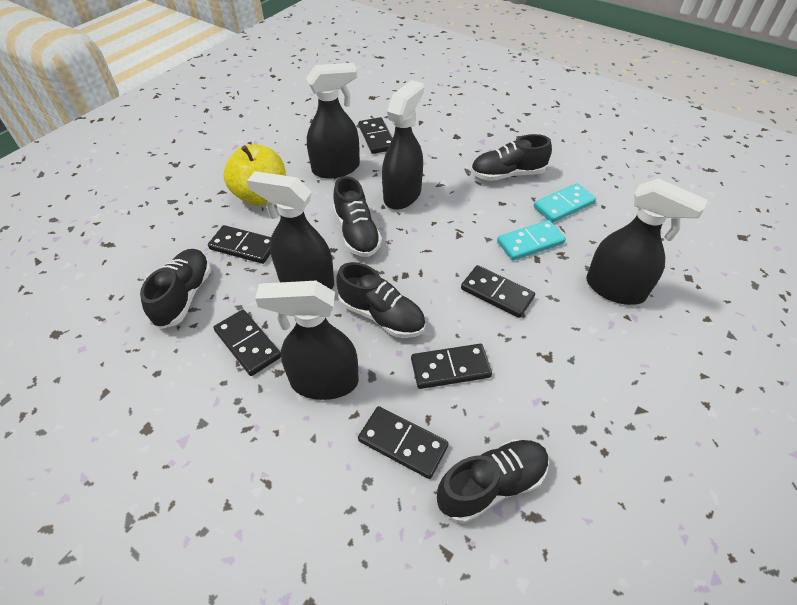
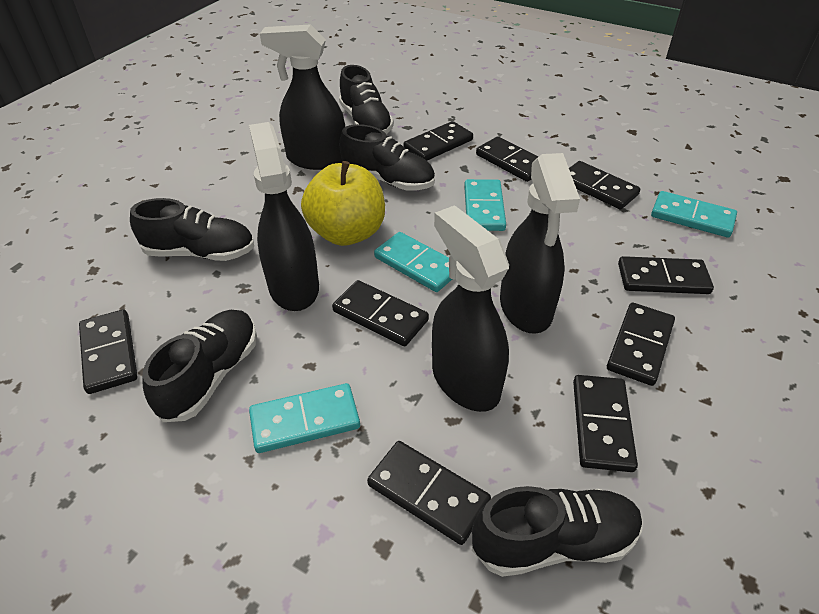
black domino: [208,225,271,264] [213,310,281,376] [358,406,448,479] [359,117,393,154] [411,344,492,389] [461,265,535,318] = 6 -> [79,309,137,394] [332,280,429,346] [367,441,491,545] [404,121,473,161] [476,136,538,182] [569,161,640,210] [573,375,638,472] [607,302,675,386] [618,256,714,294] = 9
black spray bottle: [247,171,334,289] [255,281,359,400] [306,63,360,179] [382,80,424,210] [586,178,708,305] = 5 -> [249,122,319,311] [260,24,345,170] [432,205,509,412] [500,153,580,334] = 4
turquoise domino: [497,220,566,261] [534,183,596,223] = 2 -> [249,383,360,453] [374,232,452,292] [464,179,506,231] [651,191,737,238] = 4

